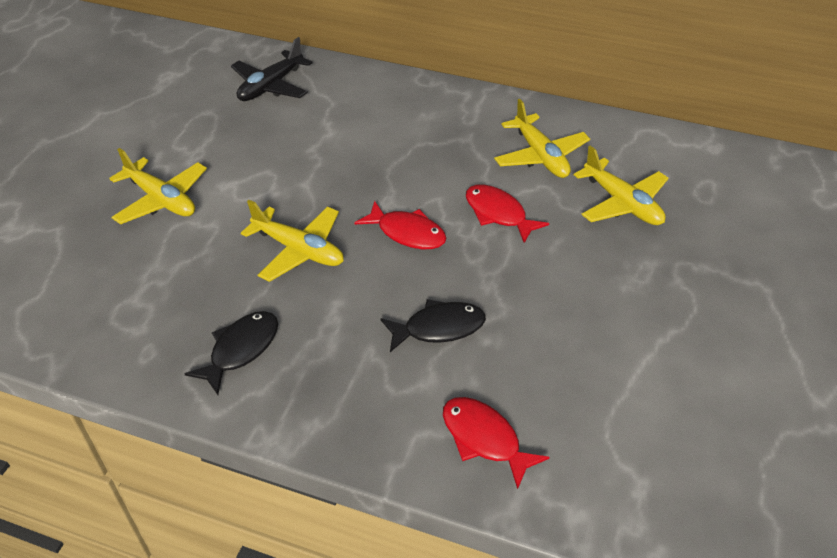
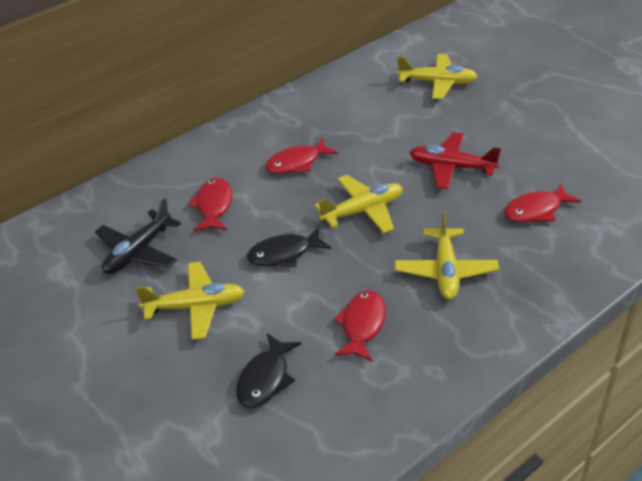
red fish: [354,201,446,249] [443,397,549,489] [466,184,549,243] = 3 -> [188,178,232,231] [265,138,338,174] [333,290,386,362] [504,184,581,222] = 4
red plane: none = 0 -> [409,132,501,189] = 1

